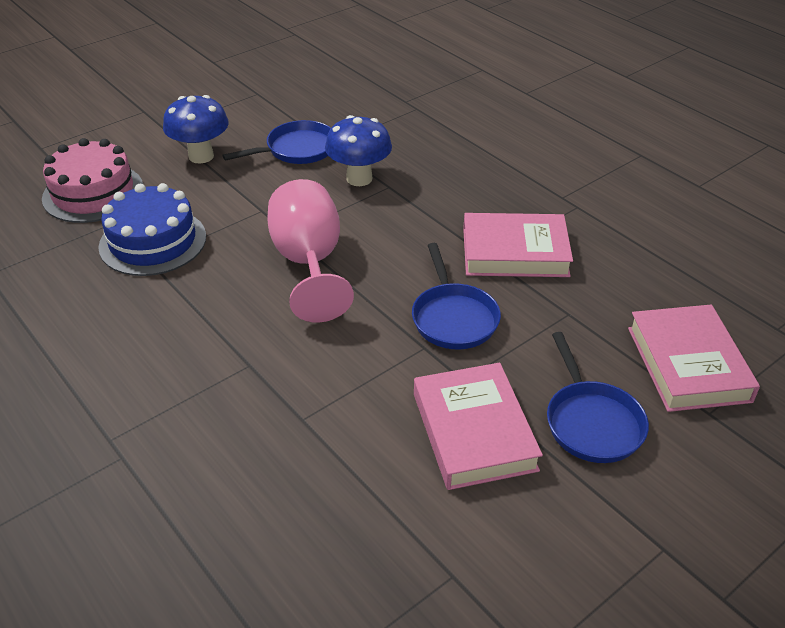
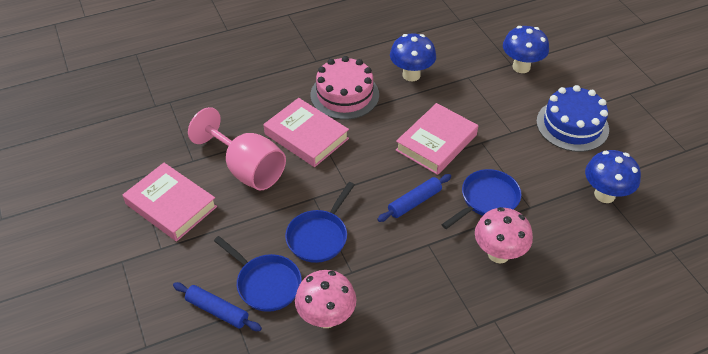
blue mushroom: [163,95,229,164] [325,115,392,186] = 2 -> [390,33,436,81] [503,26,549,73] [585,150,641,203] = 3
blue rolling pin: none = 0 -> [173,282,262,331] [377,174,451,222] = 2
pink mushroom: none = 0 -> [295,270,356,328] [475,207,533,264] = 2

